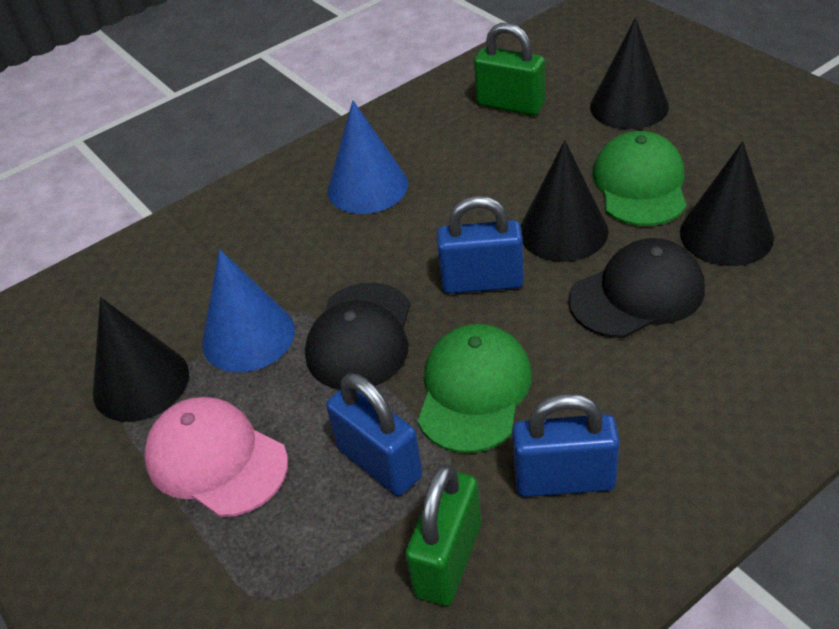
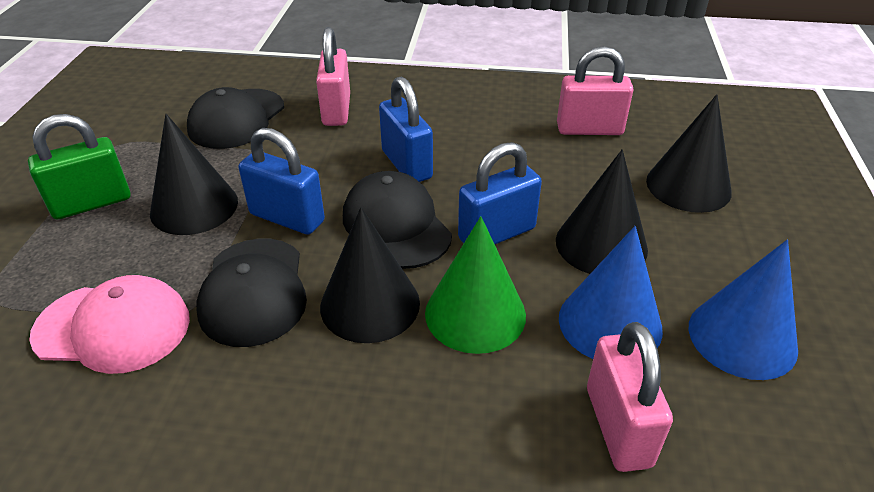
black cap: [305,282,410,390] [568,238,705,338] = 2 -> [187,87,284,149] [197,238,307,347] [343,171,452,269] = 3
green cap: [418,324,532,453] [593,131,687,226] = 2 -> none = 0
green cone: none = 0 -> [425,216,526,354] = 1
green padlock: [405,464,481,606] [474,23,545,116] = 2 -> [28,114,131,219] = 1
pink padlock: none = 0 -> [316,27,350,126] [557,46,633,135] [587,322,673,472] = 3

